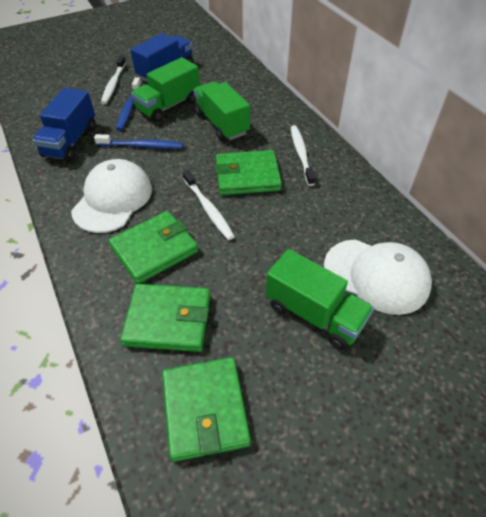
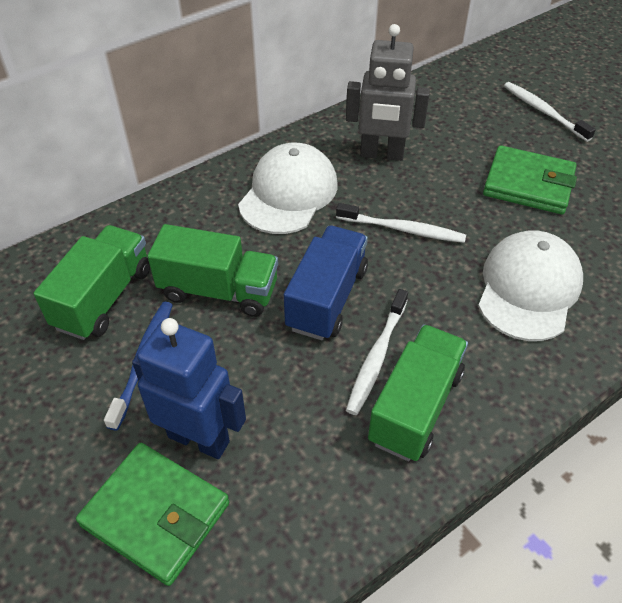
blue robot: none = 0 -> [132,318,246,459] = 1
blue toothbrush: [94,134,183,149] [116,77,141,131] = 2 -> [104,302,173,431] = 1
blue truck: [32,88,96,161] [131,33,193,82] = 2 -> [284,226,368,340] = 1
green wallet: [109,211,198,284] [120,284,211,352] [162,357,251,462] [215,150,282,195] = 4 -> [76,443,229,586] [483,145,577,214] = 2
grey robot: none = 0 -> [346,24,430,161] = 1

